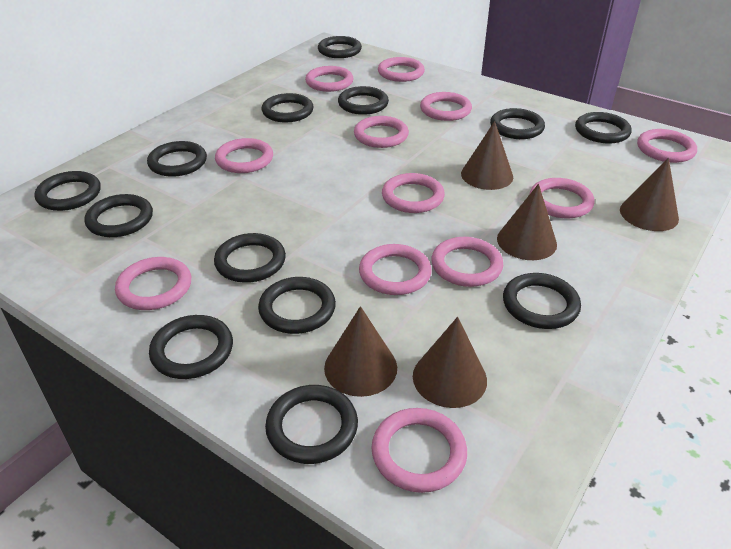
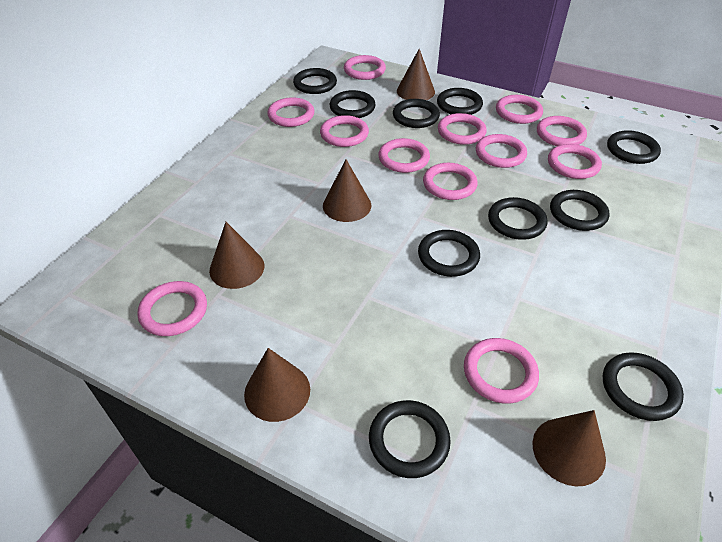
black ring: [35,171,101,211] [84,194,153,237] [147,141,207,177] [149,315,233,379] [214,233,286,283] [258,277,336,334] [262,93,314,122] [265,385,358,464] [318,36,362,58] [338,86,389,115] [490,108,545,139] [503,273,581,329] [575,112,632,144] = 13 -> [293,68,337,94] [329,90,376,118] [369,400,451,478] [393,99,440,128] [418,230,480,277] [437,88,483,115] [488,197,548,240] [550,190,609,231] [603,352,684,421] [607,130,661,164] = 10

